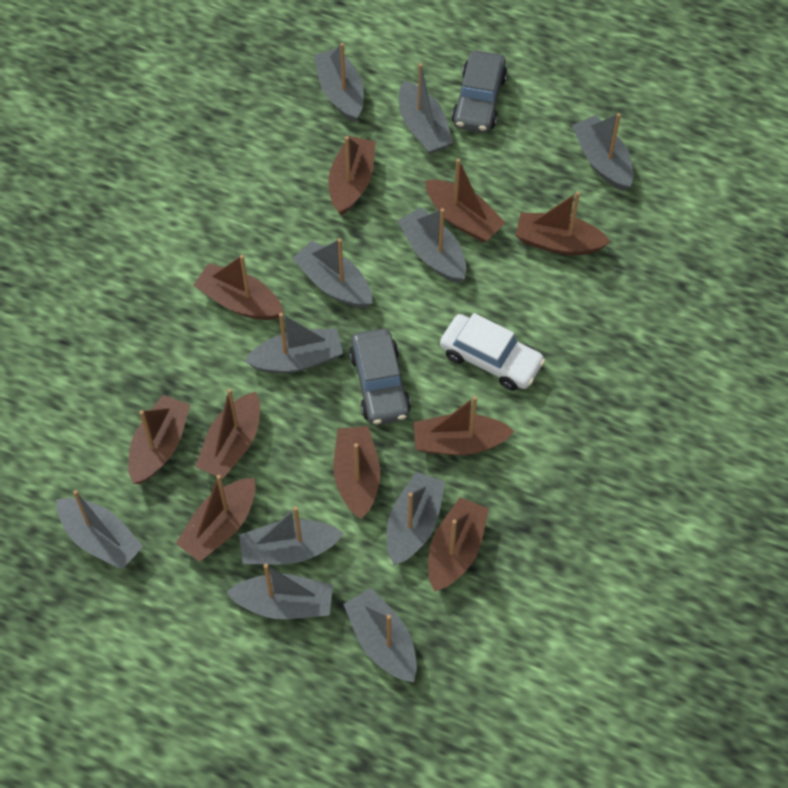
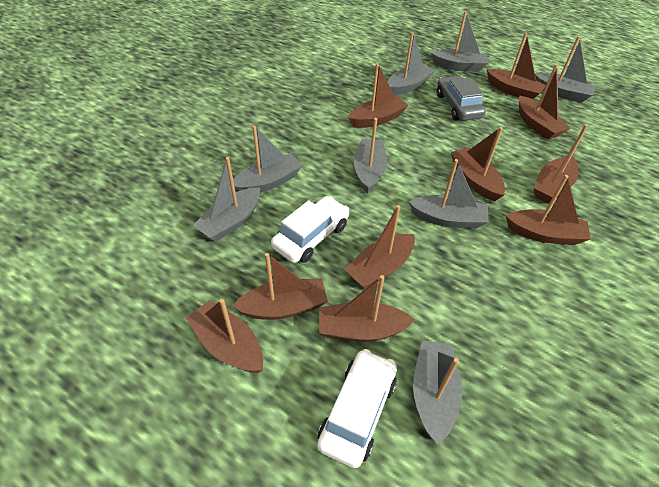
grey boat: [56,490,143,570] [227,563,333,619] [239,506,344,565] [245,313,343,373] [292,238,372,308] [314,43,364,123] [343,588,417,682] [387,472,445,565] [398,207,466,283] [399,63,454,154] [572,113,633,191] = 11 -> [193,157,260,242] [233,125,302,192] [354,118,387,194] [387,32,435,96] [409,159,489,229] [413,340,462,444] [431,11,488,72] [535,36,596,103] = 8
grey car: [349,328,411,425] [452,50,507,133] = 2 -> [437,76,486,121] = 1
white car: [440,313,545,391] = 1 -> [271,196,349,263] [317,349,397,468] = 2

